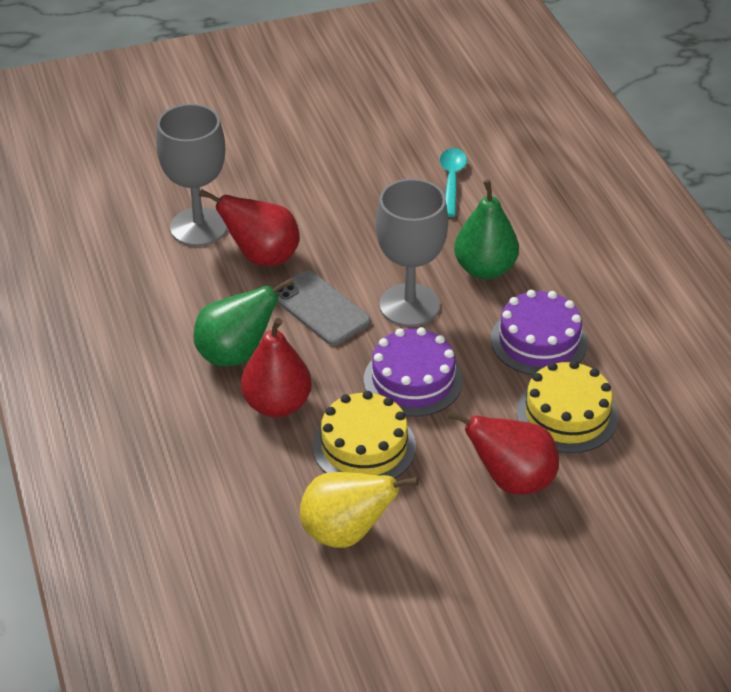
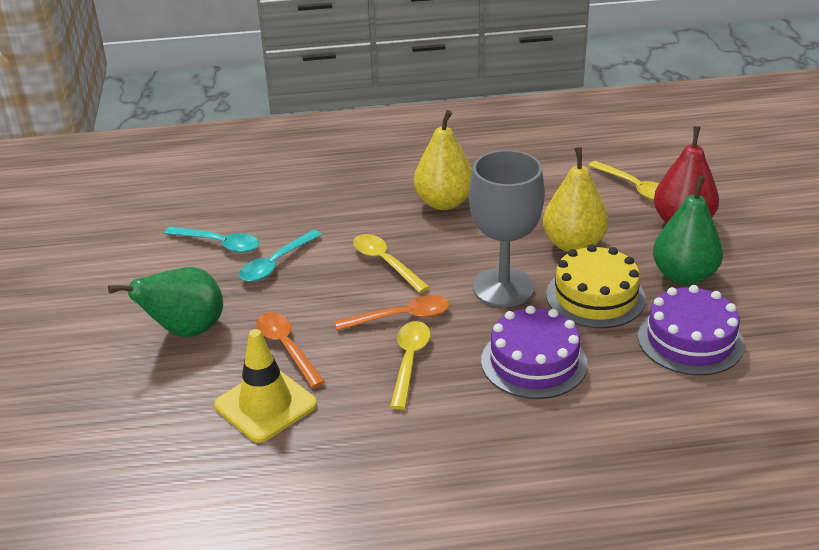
grey goblet: [156,104,227,246] [376,179,448,327] = 2 -> [469,150,545,307] = 1
grey phone: [273,270,371,346] = 1 -> none = 0
orange spoon: none = 0 -> [256,312,325,388] [335,295,450,331] = 2
red pear: [199,189,300,266] [241,318,312,417] [447,410,559,494] = 3 -> [654,126,719,224] = 1
turquoise spoon: [440,148,467,217] = 1 -> [164,226,260,253] [239,230,322,282] = 2
yellow cake: [313,391,416,479] [516,361,618,453] = 2 -> [546,244,646,328] = 1
yellow pear: [300,472,419,548] = 1 -> [414,110,472,210] [543,147,609,252] = 2
yellow spoon: none = 0 -> [353,234,429,293] [390,321,431,410] [588,161,659,200] = 3
yellow traffic cone: none = 0 -> [214,329,317,443] = 1

